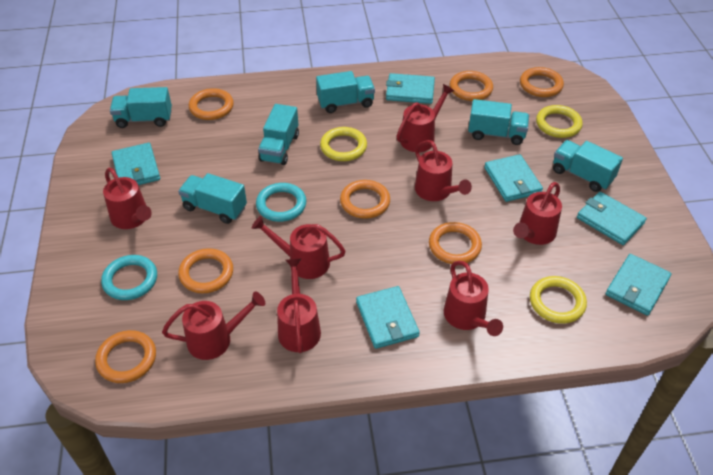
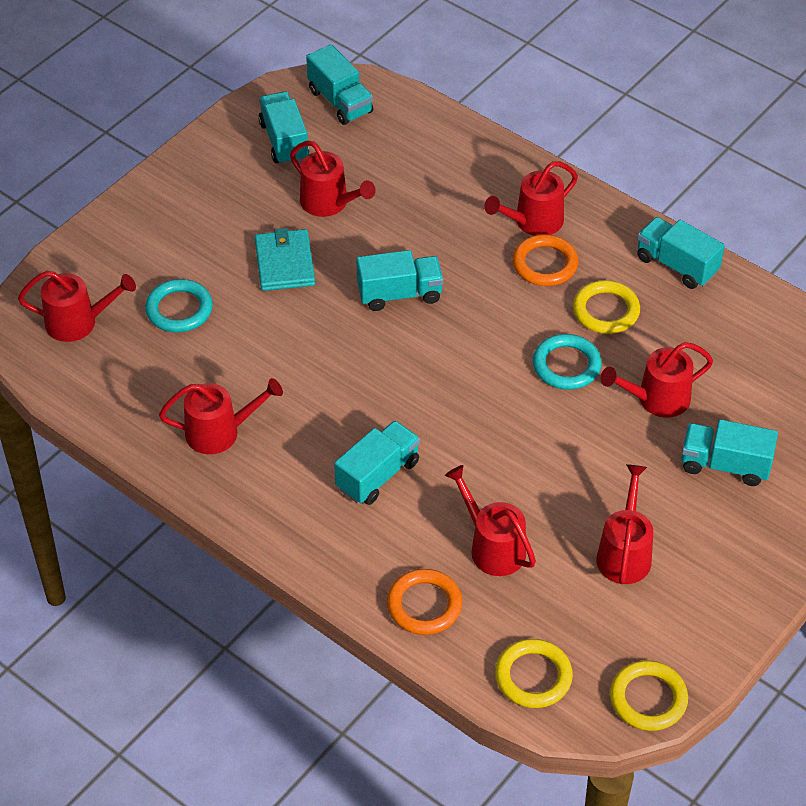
orange ring: [95,330,156,383] [178,248,233,293] [189,88,234,120] [340,180,390,219] [429,222,482,264] [450,71,493,101] [520,67,564,97] = 7 -> [387,569,462,635] [512,234,578,286] = 2
red watering can: [103,168,152,229] [162,292,265,360] [252,216,345,279] [277,258,321,353] [397,84,454,152] [415,140,472,201] [444,261,503,336] [513,182,562,245] = 8 -> [18,271,136,342] [159,378,283,454] [290,141,376,217] [445,465,536,576] [484,161,578,236] [596,464,653,584] [601,342,713,418] = 7
turquoise wallet: [112,143,160,185] [356,286,420,349] [386,73,435,104] [484,154,543,202] [577,192,647,245] [606,254,672,316] = 6 -> [255,228,315,291] = 1

